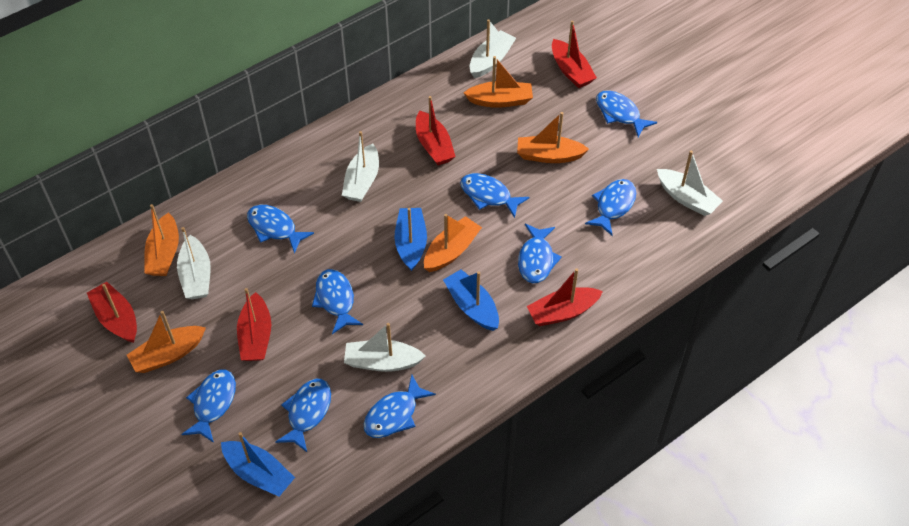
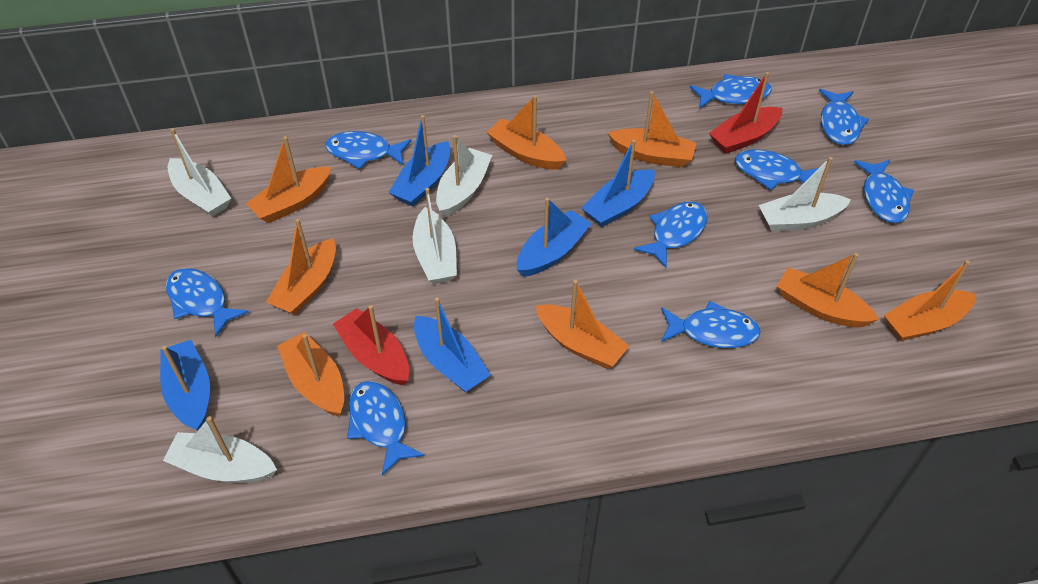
blue boat: [221,432,295,496] [394,208,427,271] [443,269,499,331] = 3 -> [160,340,210,431] [388,115,450,206] [414,297,490,393] [517,198,592,277] [582,140,655,227] = 5
orange boat: [127,311,206,373] [144,204,179,276] [424,214,482,272] [464,56,533,108] [517,112,589,163] = 5 -> [246,136,331,223] [266,219,336,315] [277,332,344,417] [487,95,567,170] [535,280,629,368] [608,91,697,167] [777,253,879,327] [884,260,976,341] = 8
red boat: [87,282,137,343] [237,288,271,361] [416,96,456,165] [527,268,603,326] [552,21,597,88] = 5 -> [333,305,409,385] [709,72,782,154] = 2

